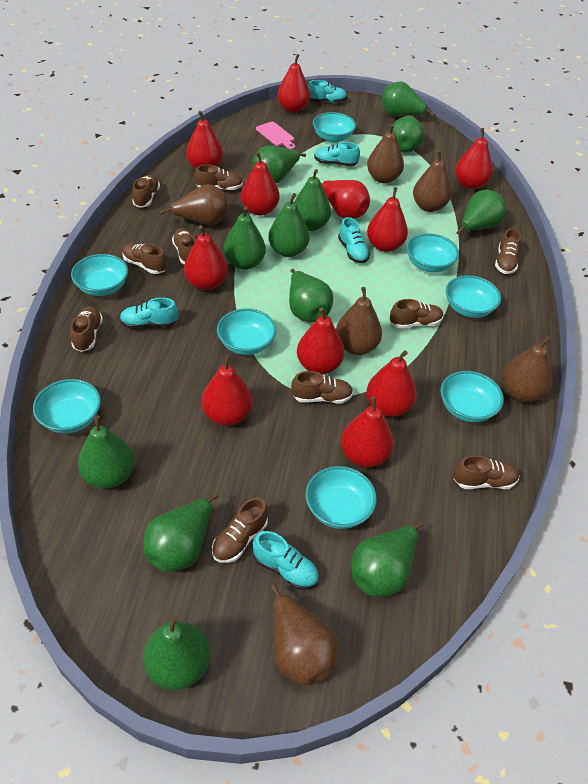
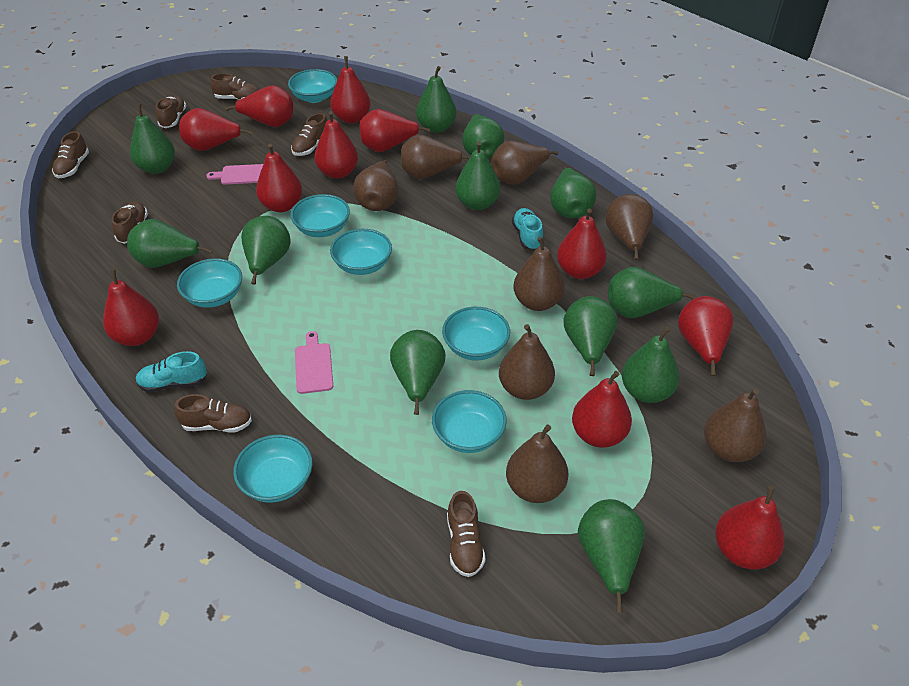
brown pear: [160,184,228,225] [271,584,338,686] [336,287,382,355] [367,124,404,183] [413,150,451,212] [502,336,552,402] = 6 -> [353,160,398,211] [401,135,470,179] [491,141,558,185] [499,324,555,400] [506,424,568,503] [514,237,565,311] [605,194,653,260] [704,388,767,462] = 8
brown shoe: [70,306,103,352] [122,243,167,274] [132,175,160,208] [172,228,196,265] [194,164,243,191] [212,497,268,563] [291,371,353,403] [390,299,443,329] [454,455,520,489] [495,228,521,274] = 10 -> [52,131,89,178] [112,201,148,244] [156,95,187,128] [174,394,252,433] [210,73,259,100] [291,113,328,156] [447,491,486,577] = 7
pink cutting board: [256,122,295,150] = 1 -> [206,164,263,185] [295,331,333,394] = 2
turquoise bowl: [33,379,101,433] [71,254,128,296] [217,308,276,355] [306,466,377,529] [313,112,356,143] [407,233,459,272] [440,371,504,422] [446,275,501,318] = 8 -> [177,258,242,308] [233,434,313,503] [288,69,337,103] [290,194,350,237] [330,229,392,275] [432,390,507,453] [442,307,510,361] = 7
turquoise shoe: [120,297,178,329] [253,531,319,590] [308,80,347,103] [314,142,360,166] [338,217,370,263] = 5 -> [136,351,207,392] [512,208,544,250] = 2

